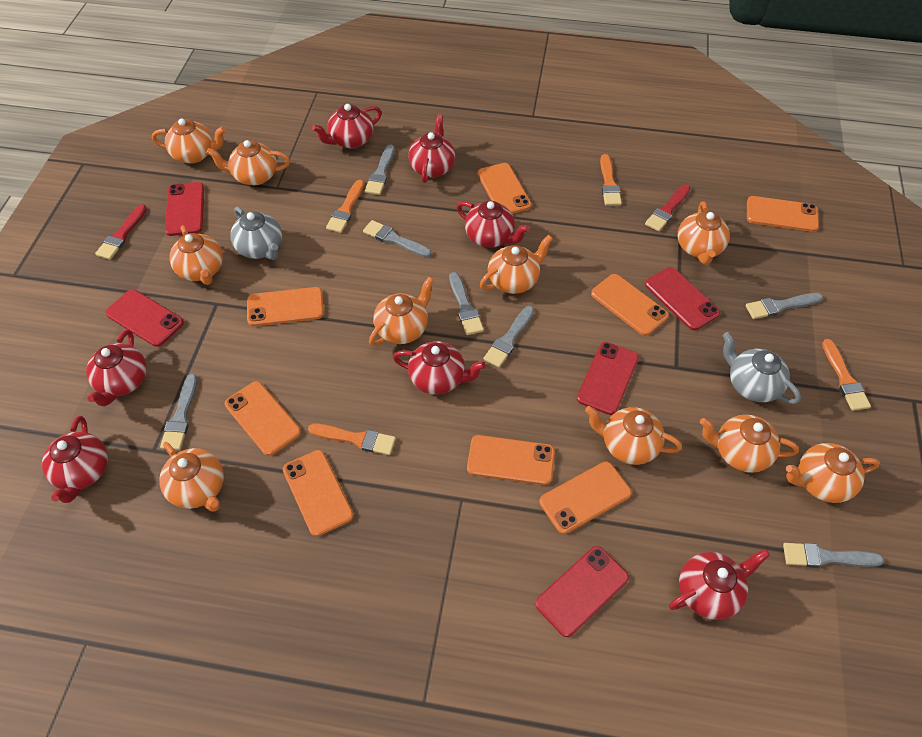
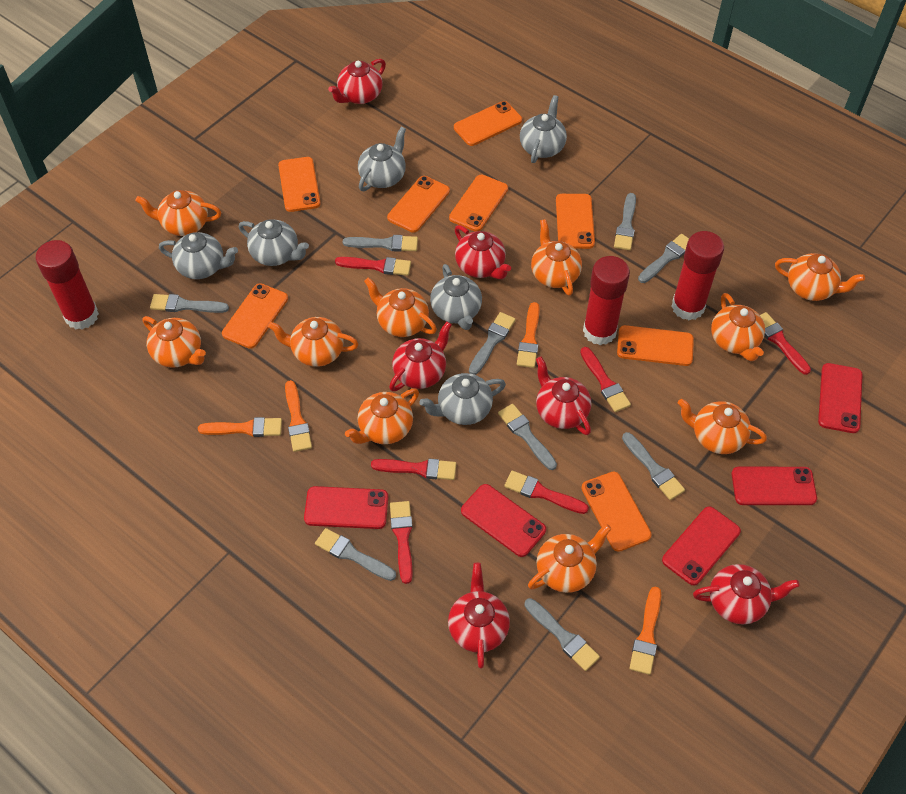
grey brush: [160,374,197,450] [363,220,432,258] [365,145,394,195] [449,272,484,335] [483,306,534,367] [745,293,823,319] [783,543,884,568] = 7 -> [150,294,229,313] [315,528,396,581] [343,235,418,252] [469,312,516,375] [498,404,557,470] [524,598,600,671] [614,193,636,250] [622,432,685,500] [638,234,689,283] = 9
grey teapot: [230,207,282,260] [723,332,801,404] = 2 -> [159,232,238,279] [239,219,309,266] [358,127,406,191] [419,373,506,425] [430,264,482,330] [520,95,567,163] = 6
red brush: [95,204,147,260] [645,184,690,232] = 2 -> [335,257,411,276] [371,458,456,480] [390,501,413,584] [504,471,589,514] [580,347,631,412] [760,312,811,375] = 6
red glue stick: none = 0 -> [36,240,99,330] [583,256,630,345] [671,231,724,320] = 3
red teapot: [42,416,108,503] [86,329,147,406] [312,104,382,149] [393,341,486,395] [408,114,455,183] [456,201,530,248] [669,549,770,620] = 7 -> [328,59,386,104] [389,322,452,391] [448,563,510,668] [455,225,511,279] [536,357,591,435] [693,564,800,625] = 6

